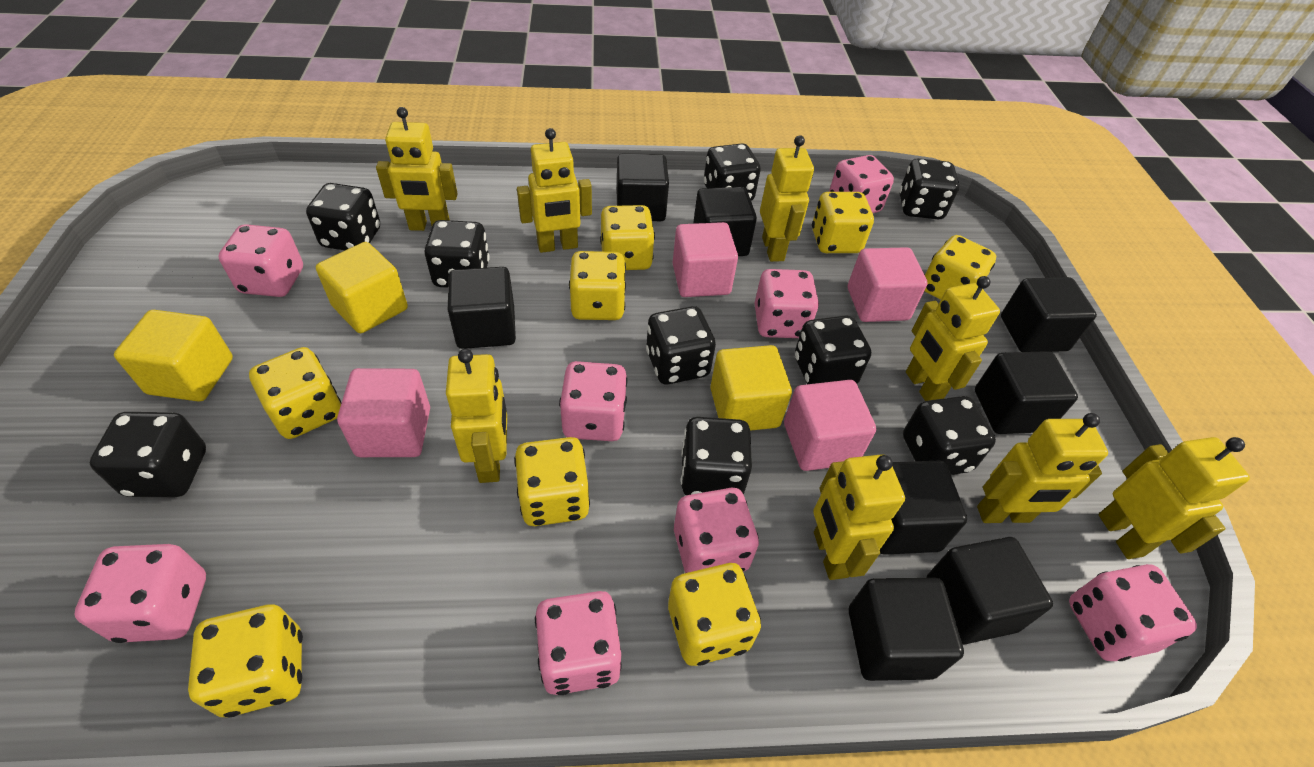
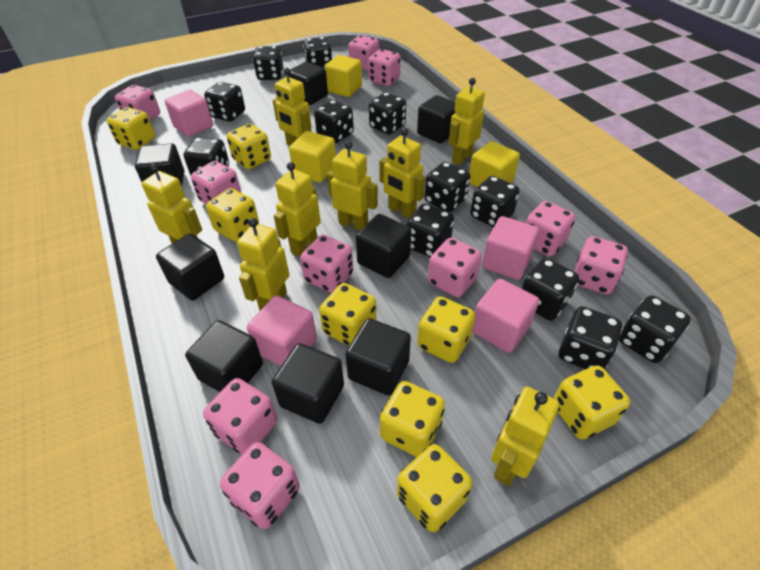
black dice: [90,412,206,497] [306,183,380,250] [425,220,490,288] [646,306,716,384] [681,417,752,495] [704,143,761,201] [795,315,871,384] [899,158,959,220] [903,396,996,475] = 9 -> [183,137,229,176] [204,82,245,122] [253,46,283,80] [303,37,332,68] [314,100,354,143] [369,92,406,135] [407,204,454,257] [424,162,470,212] [470,176,520,227] [522,258,579,321] [559,306,622,369] [619,295,691,363] = 12
pink dice: [74,544,206,643] [219,224,303,297] [535,591,622,695] [559,361,628,441] [674,488,759,573] [755,269,819,338] [829,155,894,213] [1069,564,1197,661] = 8 -> [115,85,160,121] [191,161,241,204] [203,378,277,454] [220,442,300,529] [300,235,353,293] [348,35,379,70] [368,49,401,86] [428,238,482,297] [526,201,575,256] [574,236,628,295] = 10

